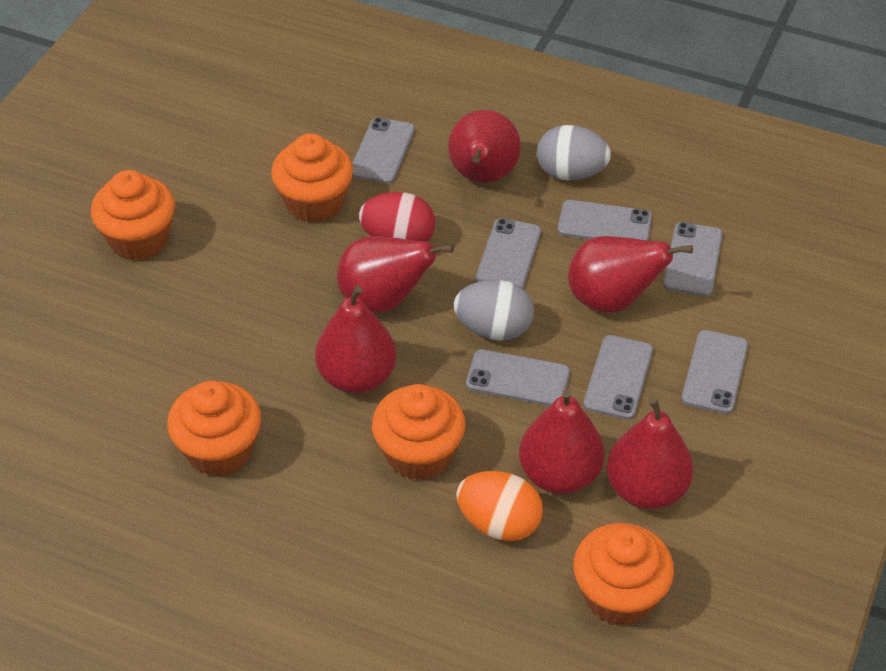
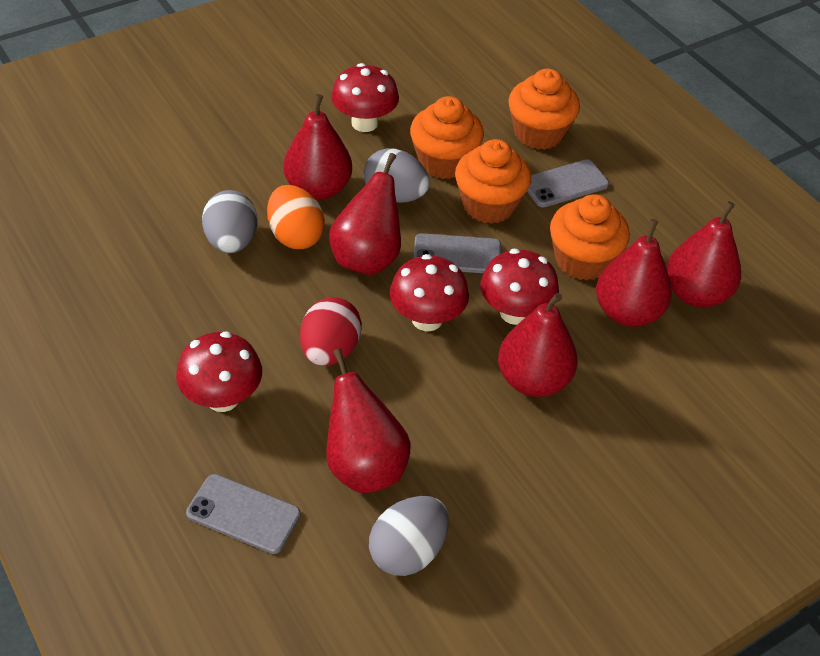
grey egg: [454,280,534,341] [537,125,611,181] = 2 -> [202,190,257,253] [363,148,430,203] [369,496,449,576] = 3
grey phone: [352,117,415,184] [466,349,570,406] [475,218,541,288] [558,200,652,241] [583,335,653,420] [663,222,723,297] [682,330,748,414] = 7 -> [186,474,301,554] [413,233,501,273] [527,160,609,207] = 3
orange cupcake: [91,170,175,260] [167,381,261,477] [271,133,353,223] [372,384,466,480] [573,523,674,626] = 5 -> [410,96,484,179] [455,139,531,224] [508,69,580,150] [550,194,630,281] = 4
red mushroom: none = 0 -> [176,332,262,412] [331,63,399,132] [390,254,469,331] [481,249,559,325] = 4

